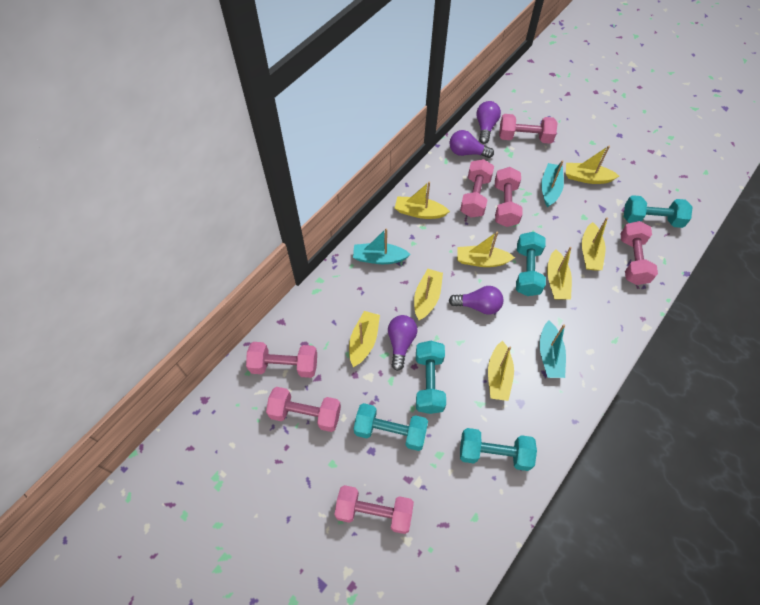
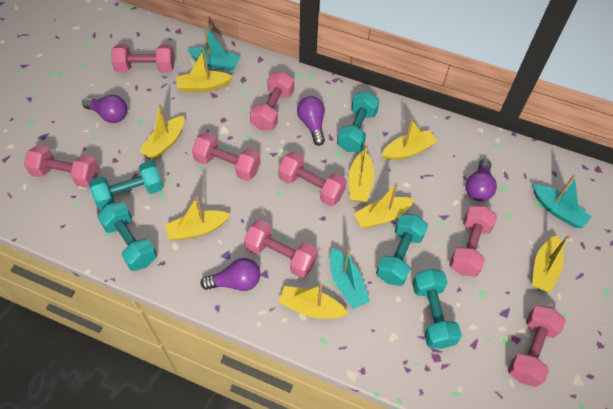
pink dumbbell: [246,342,317,378] [266,387,341,432] [334,485,414,534] [460,159,494,218] [495,167,523,227] [499,114,557,144] [620,221,658,285] = 7 -> [24,145,99,188] [111,44,174,72] [192,132,261,181] [244,220,318,278] [250,71,294,131] [278,152,347,206] [449,205,497,277] [508,305,566,387] = 8

